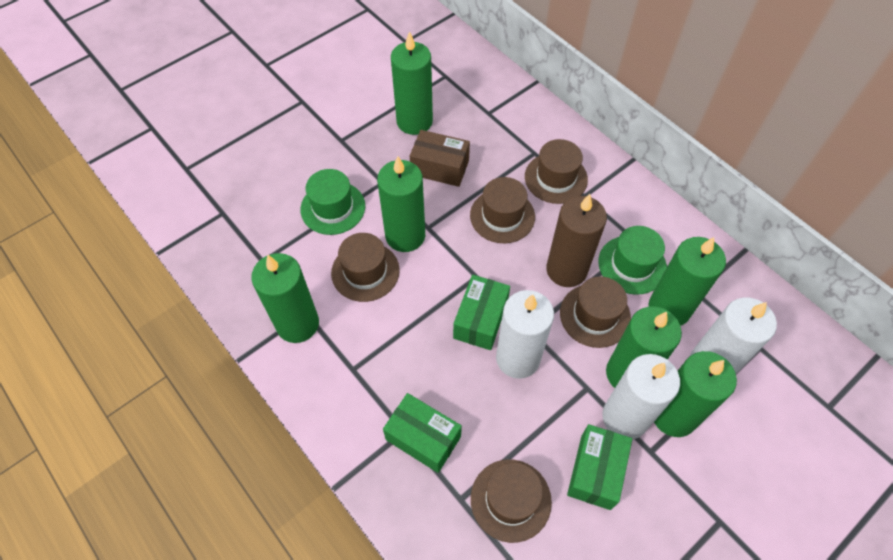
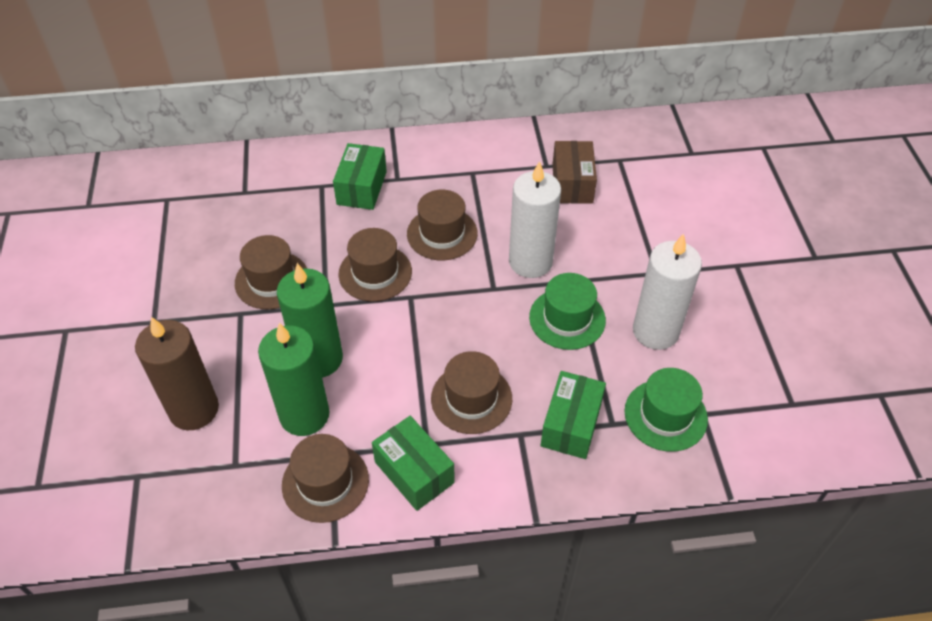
green candle: [251,253,319,343] [377,156,425,252] [391,31,433,135] [606,307,682,388] [649,237,726,326] [654,351,737,437] = 6 -> [258,323,330,436] [277,263,343,378] = 2
white candle: [496,290,554,379] [602,354,680,439] [690,297,777,373] = 3 -> [509,161,561,278] [633,234,702,350] = 2

